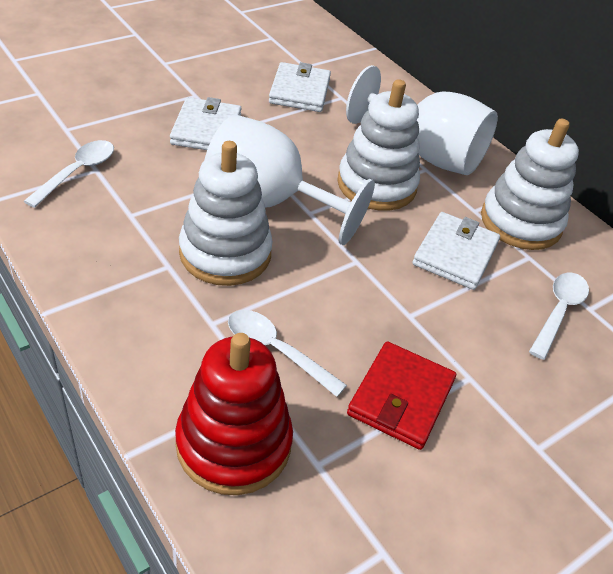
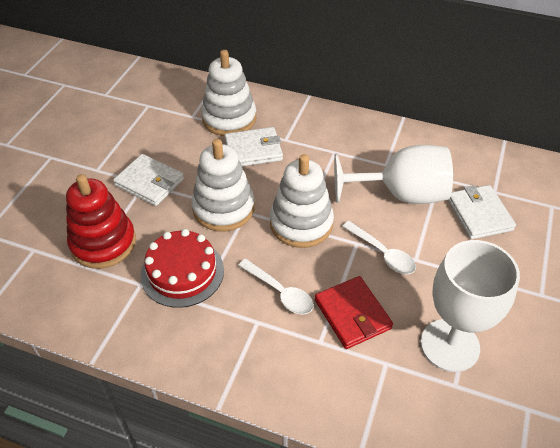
red cake: none = 0 -> [141,229,224,308] = 1
white spoon: [24,140,114,208] [228,310,347,397] [529,273,589,360] = 3 -> [238,259,314,315] [342,221,416,274] = 2

